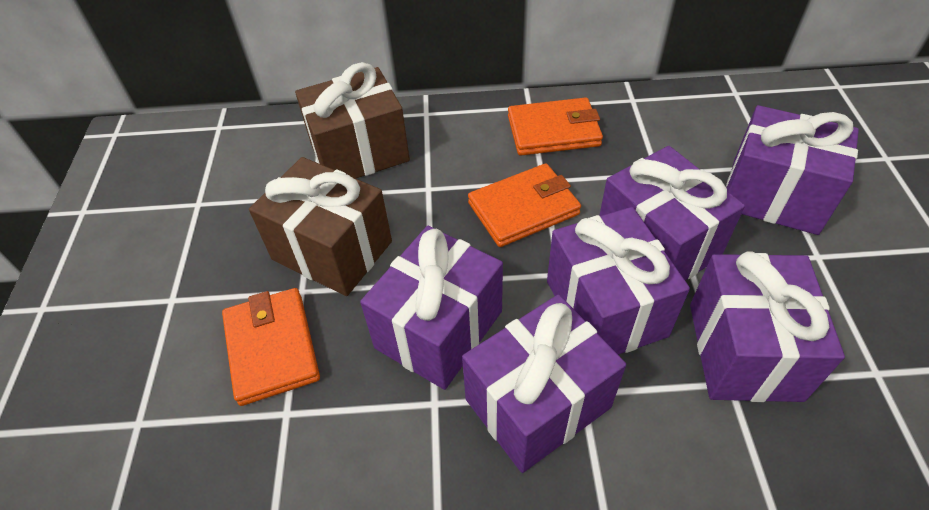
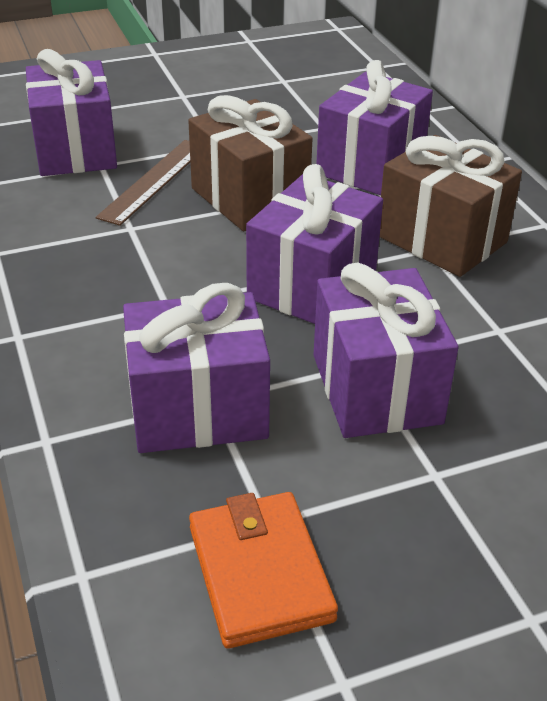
brown ruler: none = 0 -> [96,140,190,226] = 1
orange wallet: [222,288,320,406] [468,163,581,247] [508,97,603,156] = 3 -> [189,492,338,649] = 1
purple gift: [360,226,503,390] [462,294,626,473] [547,207,690,355] [599,146,745,280] [690,251,845,402] [726,105,859,235] = 6 -> [26,49,117,176] [123,283,270,453] [246,164,383,324] [313,263,458,438] [316,60,433,195] = 5

